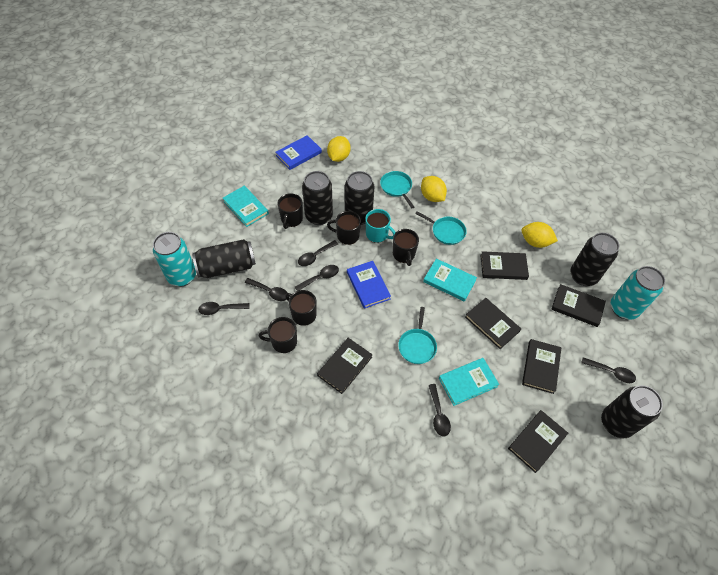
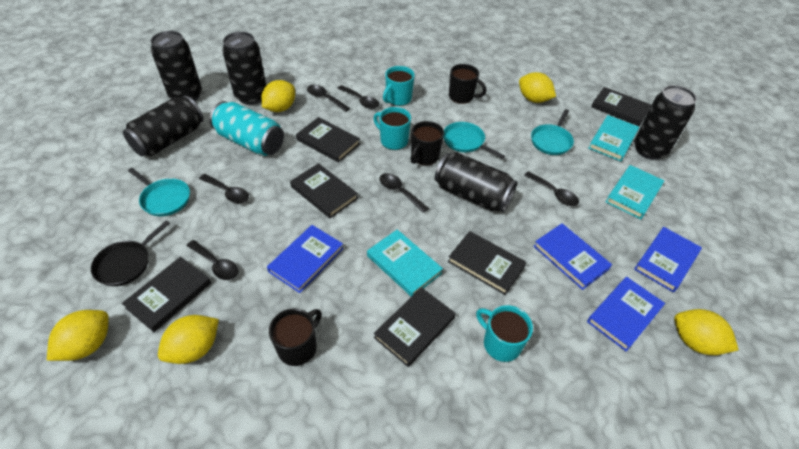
black mug: [259,317,297,353] [278,193,303,229] [285,290,317,326] [327,211,361,245] [393,229,419,266] = 5 -> [269,308,322,366] [410,121,444,165] [449,64,486,104] = 3
black pan: none = 0 -> [91,220,170,286] = 1
blue book: [275,135,322,170] [347,261,391,309] = 2 -> [267,225,343,293] [533,223,612,290] [587,277,665,351] [634,227,702,292] = 4
turquoise can: [153,232,196,286] [611,266,665,320] = 2 -> [209,101,284,156] = 1
turquoise mug: [365,209,396,243] = 1 -> [373,107,411,150] [383,66,415,106] [476,305,533,362] = 3
yellow lemon: [327,136,350,162] [421,176,447,202] [521,222,558,248] = 3 -> [47,310,109,361] [158,315,219,364] [261,80,295,112] [519,72,556,103] [674,309,739,355] = 5

